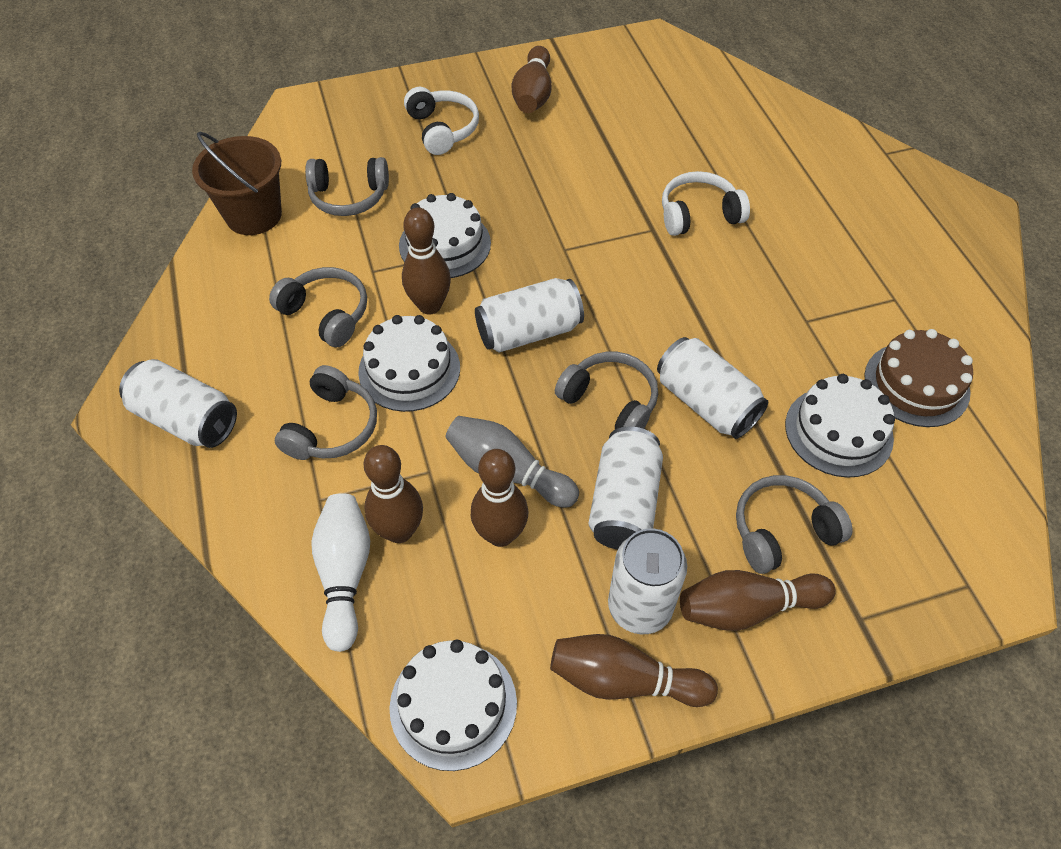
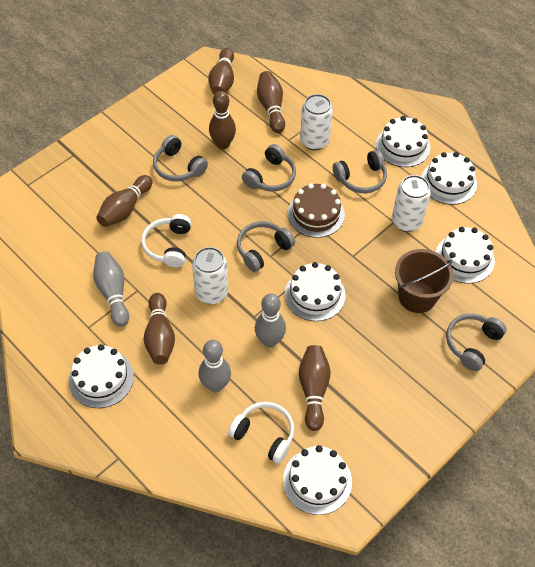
grey bowling pin: [445,416,579,508] = 1 -> [93,252,129,327] [199,340,231,392] [255,293,286,347] = 3
white bowling pin: [311,493,370,652] = 1 -> none = 0
white cake: [358,315,460,412] [389,640,517,771] [399,193,491,278] [785,374,895,478] = 4 -> [69,344,134,408] [283,445,352,515] [285,262,346,321] [376,116,430,167] [421,152,477,205] [436,227,495,283] = 6
white can: [119,359,237,448] [475,278,584,353] [589,427,663,550] [608,528,687,634] [657,337,768,439] = 5 -> [192,247,228,304] [300,94,333,150] [392,175,431,232] = 3

